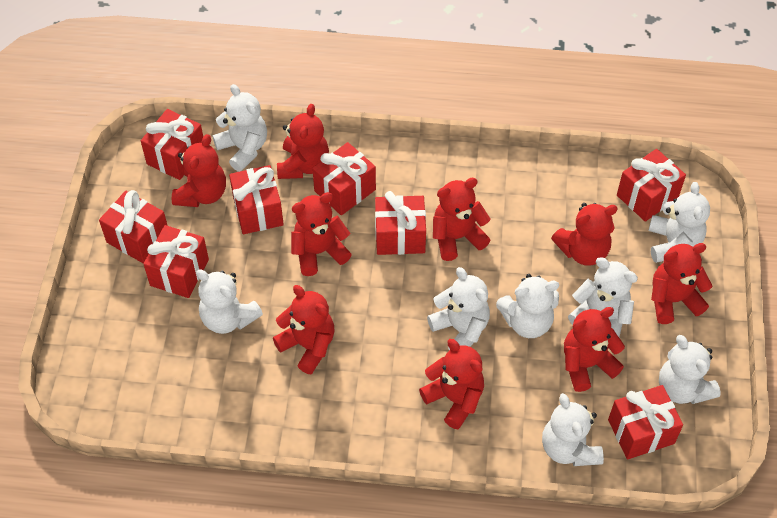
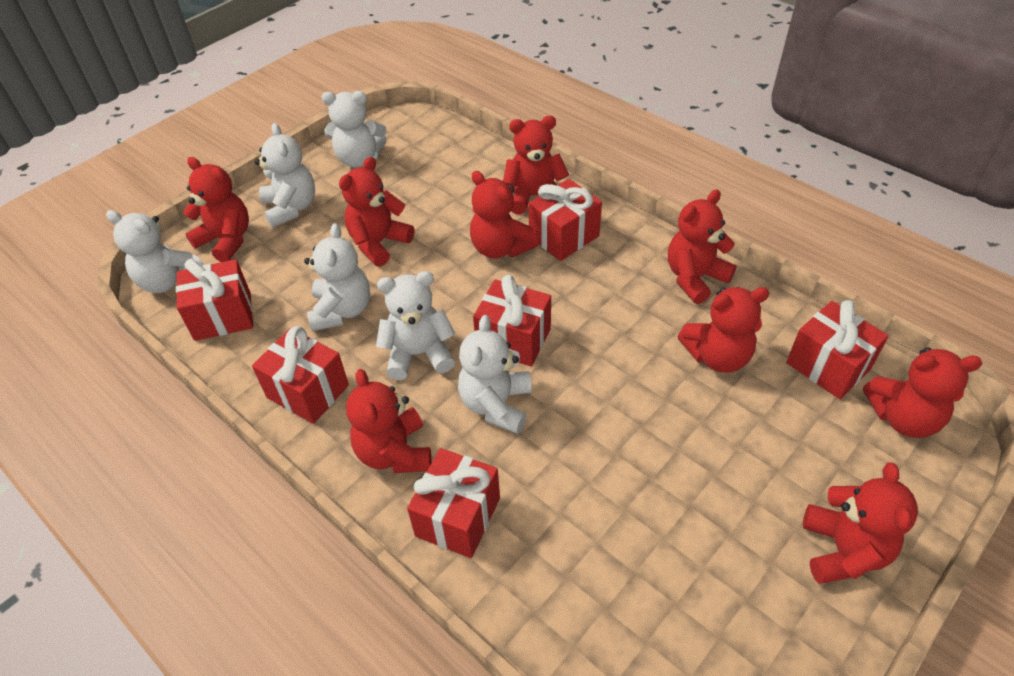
red gift: [99,190,168,264] [141,109,203,180] [144,225,209,298] [229,165,284,234] [312,142,376,215] [375,191,426,255] [608,385,683,459] [617,149,686,222] = 8 -> [176,259,253,341] [252,326,349,424] [407,448,500,558] [473,275,551,367] [528,179,602,261] [786,300,889,399] = 6
white teddy bear: [196,269,263,334] [212,84,267,172] [427,267,490,350] [496,274,559,338] [542,393,604,466] [568,257,638,337] [648,182,710,263] [659,335,721,404] = 8 -> [106,210,204,293] [255,123,315,228] [304,223,370,331] [321,91,387,168] [376,271,456,380] [458,315,532,434] = 6

